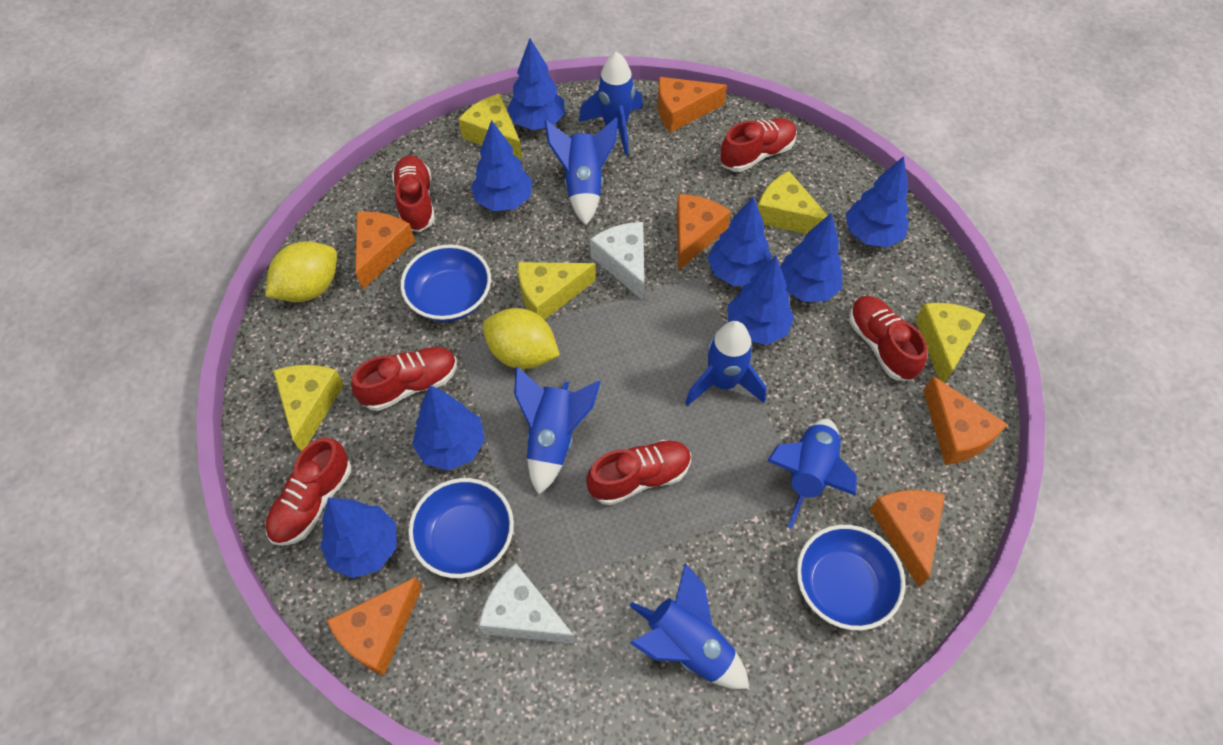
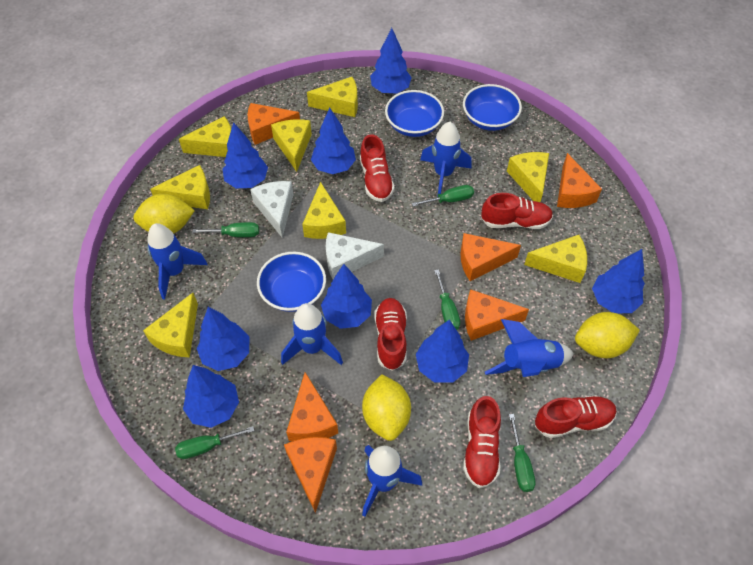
blue rocket: [514,367,601,495] [544,118,618,225] [579,52,643,155] [629,563,749,689] [685,321,766,406] [767,419,857,529] = 6 -> [147,223,207,300] [281,303,343,365] [362,445,422,517] [420,122,472,197] [485,319,574,377] = 5
green screwdriver: none = 0 -> [175,426,254,459] [192,222,259,237] [412,185,474,207] [434,269,460,330] [509,414,535,492] = 5
red shoe: [265,437,351,546] [351,347,457,411] [392,156,435,232] [586,440,691,505] [720,118,797,172] [849,296,927,381] = 6 -> [360,134,395,202] [374,298,407,371] [463,396,501,488] [481,193,553,229] [535,395,617,438] = 5
yellow cheese: [273,365,344,452] [458,93,522,160] [518,262,596,320] [758,171,828,234] [915,303,985,383] = 5 -> [143,293,198,357] [150,165,210,209] [179,116,231,157] [271,119,312,172] [302,182,346,239] [307,77,358,117] [507,152,549,202] [524,235,587,283] = 8
yellow lemon: [265,241,337,302] [483,308,560,369] = 2 -> [133,194,195,234] [362,374,411,441] [575,312,640,358] = 3

